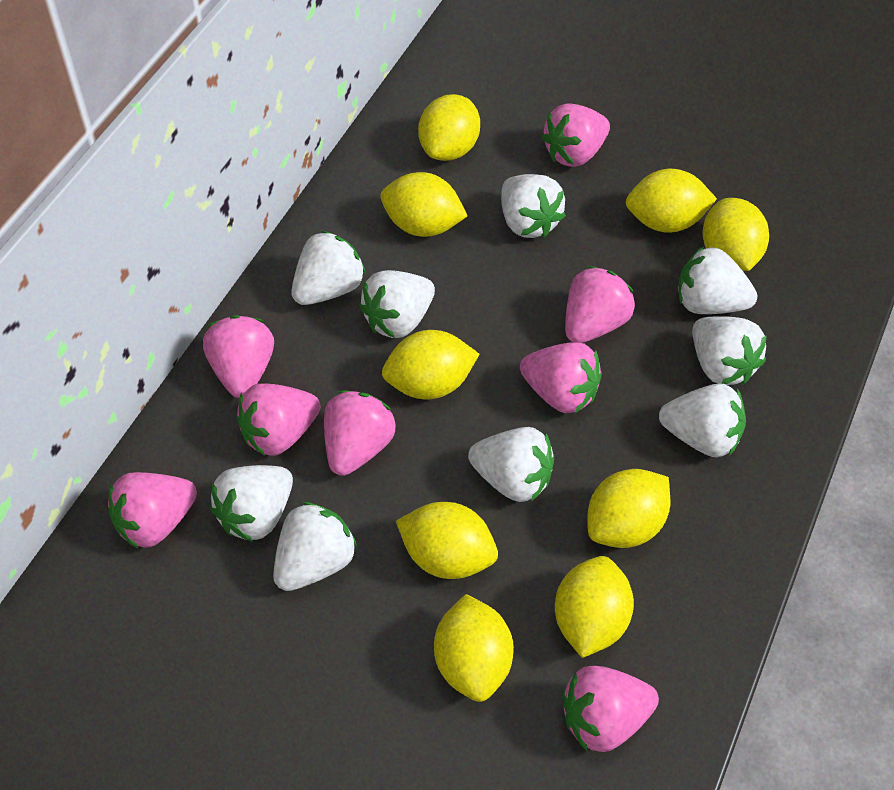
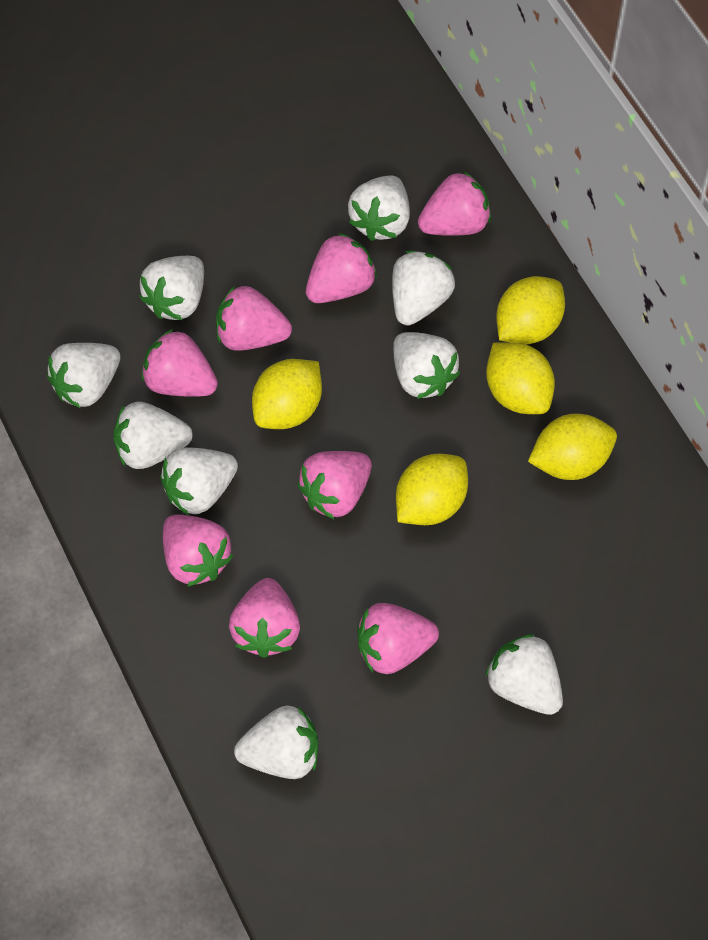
yellow lemon: [380,172,467,237] [382,330,479,399] [396,502,498,579] [418,94,480,161] [434,594,514,702] [555,556,634,658] [587,469,670,548] [626,169,717,233] [703,198,769,271] = 9 -> [252,359,322,429] [396,454,468,525] [486,342,555,414] [496,276,565,344] [528,414,617,480] = 5

